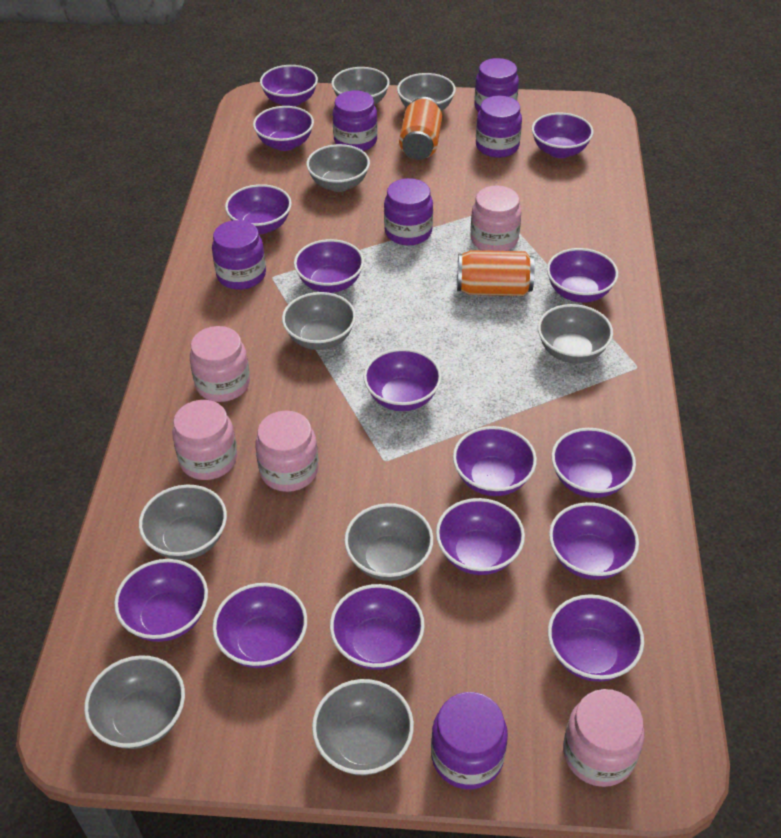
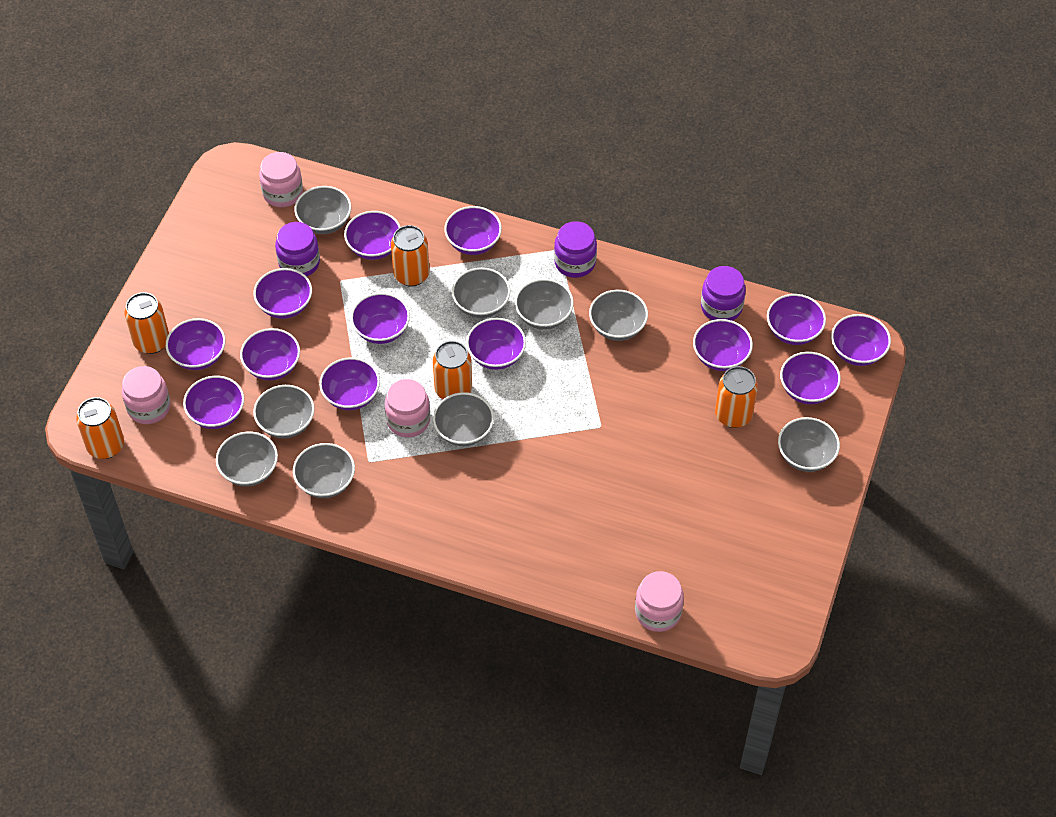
orange can: [399,97,442,160] [457,250,535,296] = 2 -> [76,397,124,459] [125,292,169,354] [391,225,430,287] [433,341,472,399] [715,366,758,428] = 5
pink jar: [172,400,237,480] [190,326,250,402] [255,410,319,492] [470,185,521,251] [563,689,644,787] = 5 -> [122,366,170,424] [259,152,303,207] [385,379,430,437] [635,571,684,632] = 4
purple bowl: [114,559,208,642] [213,583,307,668] [225,184,292,234] [253,106,314,151] [260,65,318,107] [294,239,364,293] [330,584,425,670] [363,348,442,411] [436,498,525,575] [453,426,537,496] [532,112,593,158] [547,248,618,303] [548,594,644,682] [549,502,639,580] [551,428,636,498] = 15 -> [166,318,225,370] [183,376,244,429] [240,328,300,381] [254,268,312,319] [319,357,380,410] [344,211,401,260] [351,293,410,344] [444,206,502,255] [466,318,526,370] [693,319,753,371] [767,294,826,345] [780,352,841,404] [831,314,891,366] = 13
purple jar: [212,220,266,290] [333,90,378,151] [384,178,433,246] [431,692,508,789] [474,58,519,112] [476,96,522,158] = 6 -> [275,222,320,277] [554,221,597,278] [701,266,746,321] = 3

